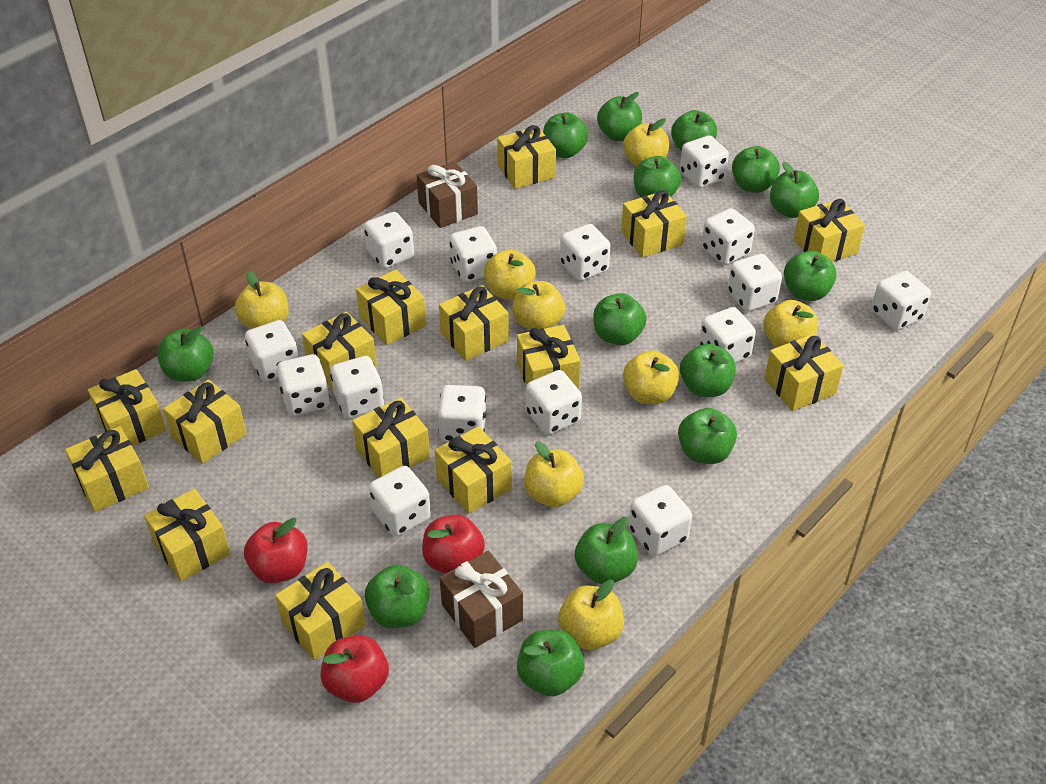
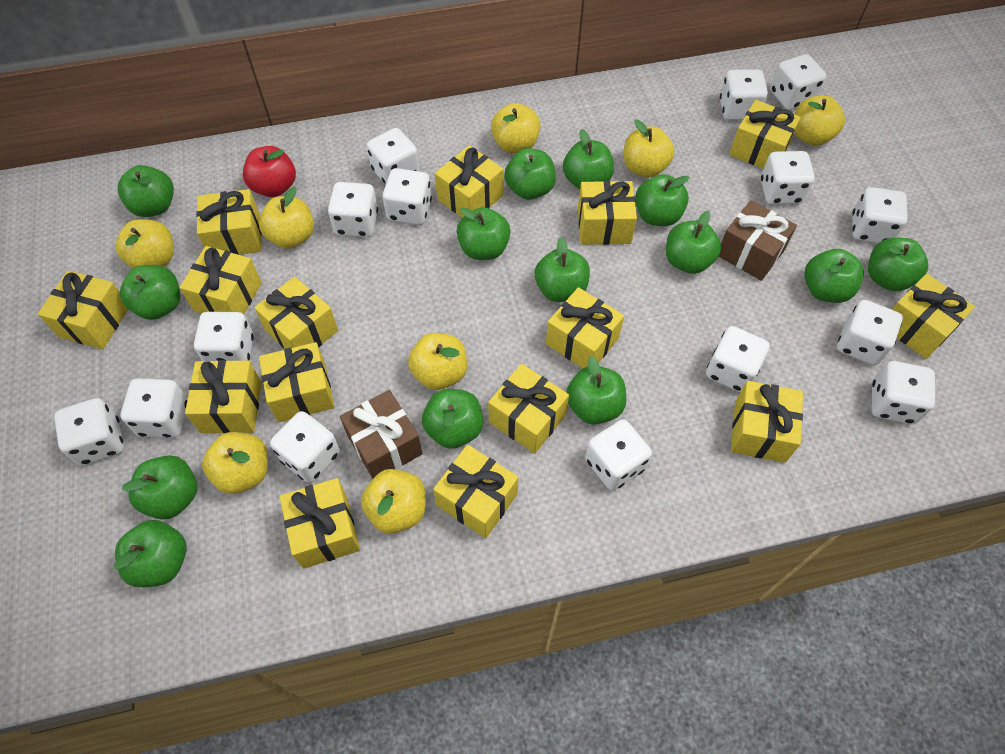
red apple: [244,518,308,583] [320,635,389,703] [422,514,485,574] = 3 -> [243,146,296,197] = 1

